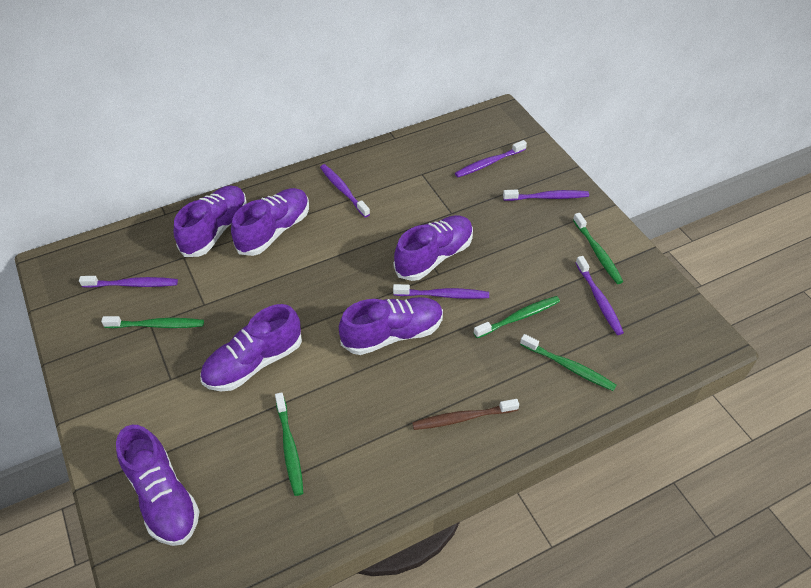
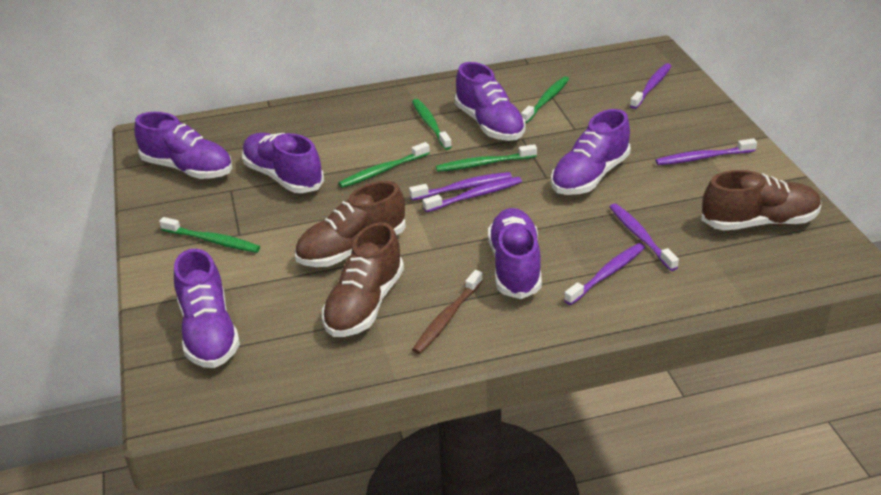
brown shoe: none = 0 -> [295,181,406,267] [322,222,404,337] [701,170,821,230] = 3

